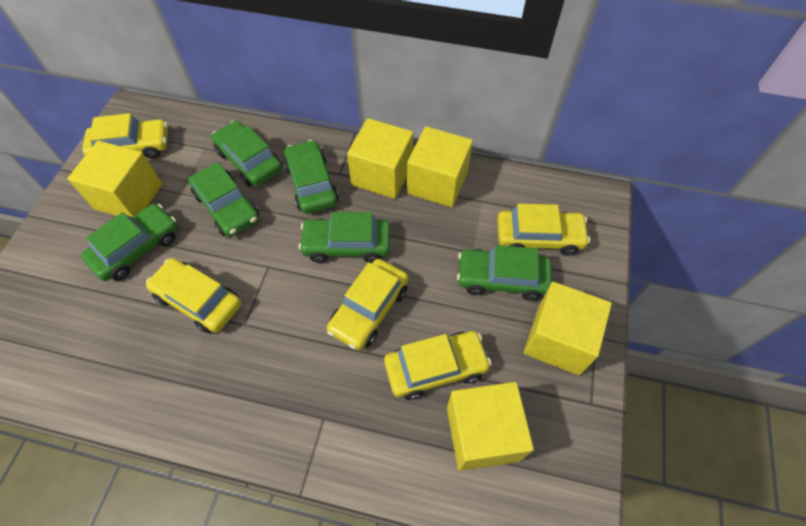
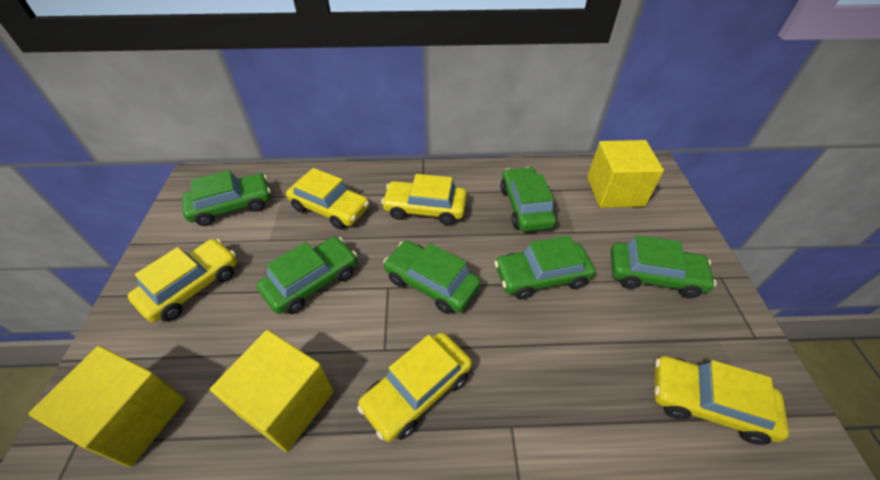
yellow cube: [67,141,162,217] [347,118,414,199] [407,126,473,208] [447,382,534,471] [524,282,612,375] = 5 -> [28,346,186,467] [210,330,334,452] [587,140,664,208] = 3

